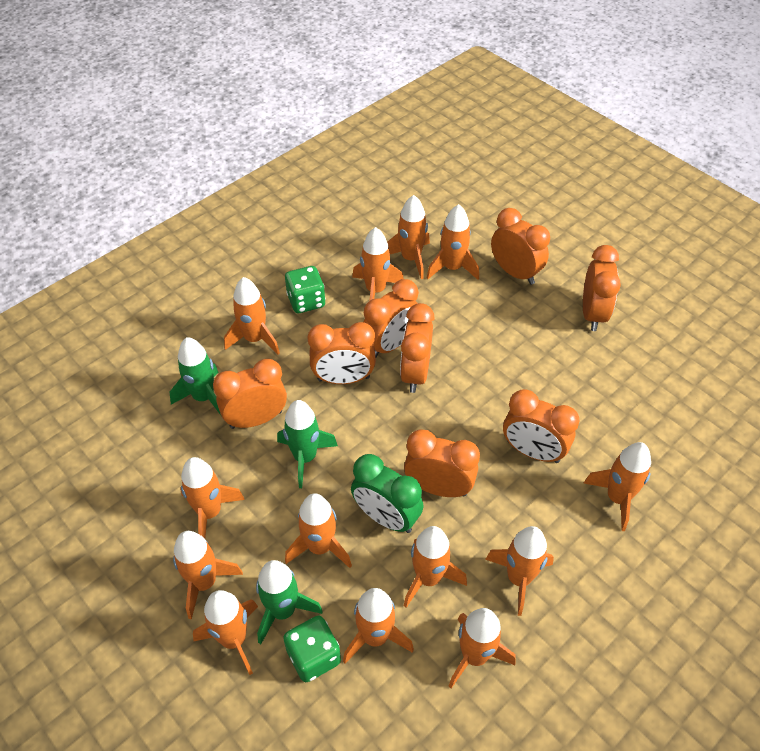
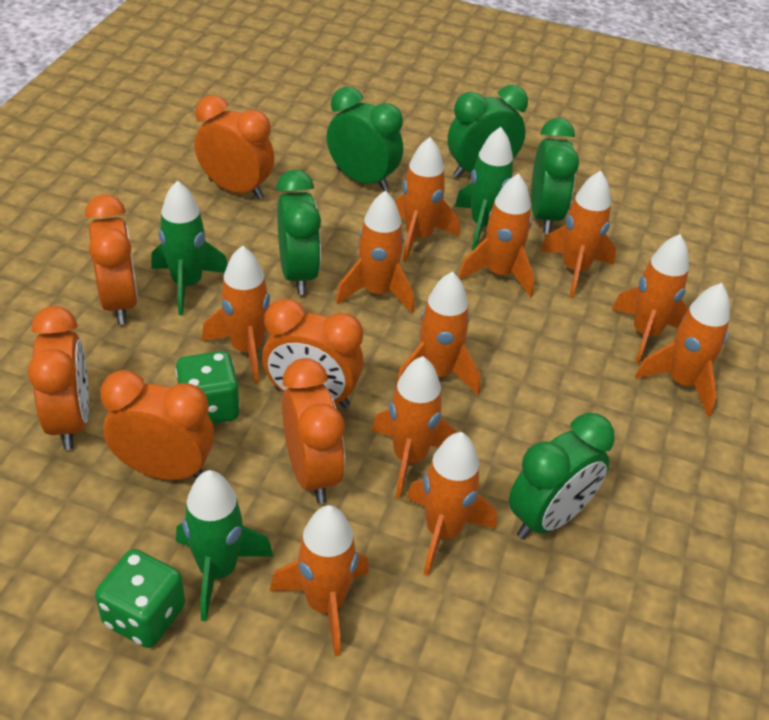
green clock: [351,454,423,533] = 1 -> [276,170,321,295] [327,86,403,191] [448,85,528,178] [509,413,615,539] [531,118,579,234] = 5
orange clock: [213,359,287,429] [308,322,376,384] [364,279,419,358] [400,303,435,393] [404,429,480,497] [491,208,550,285] [503,389,579,463] [583,245,621,331] = 8 -> [28,306,89,450] [85,195,138,325] [100,370,214,480] [194,95,274,200] [262,299,363,408] [282,358,345,504] = 6
orange rocket: [173,531,243,619] [180,457,245,539] [193,590,258,675] [224,277,280,354] [285,493,352,568] [343,588,414,664] [352,227,404,300] [387,195,430,279] [404,526,467,608] [427,204,479,280] [449,608,516,688] [485,526,554,616] [584,442,651,531] = 13 -> [202,245,270,384] [270,505,369,657] [336,191,414,313] [372,356,458,498] [395,137,460,262] [395,271,480,395] [407,432,497,576] [458,173,534,297] [540,171,616,298] [612,234,689,364] [635,283,730,417] = 11

